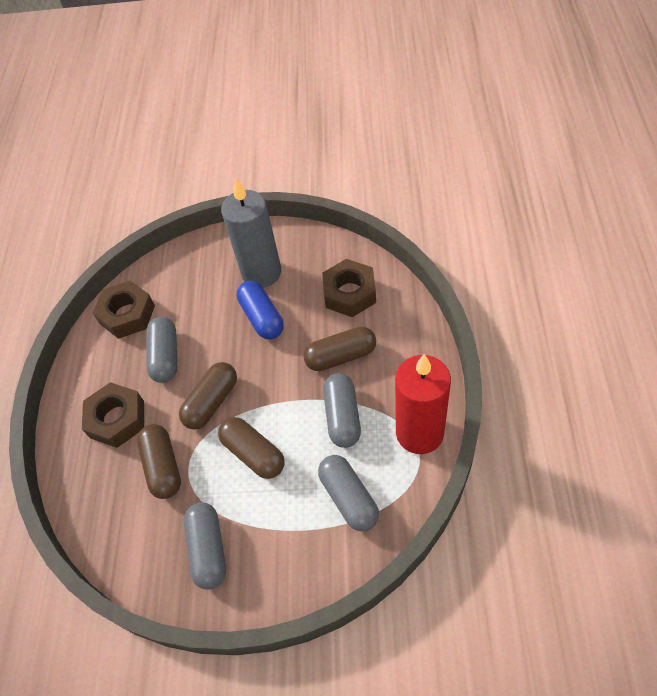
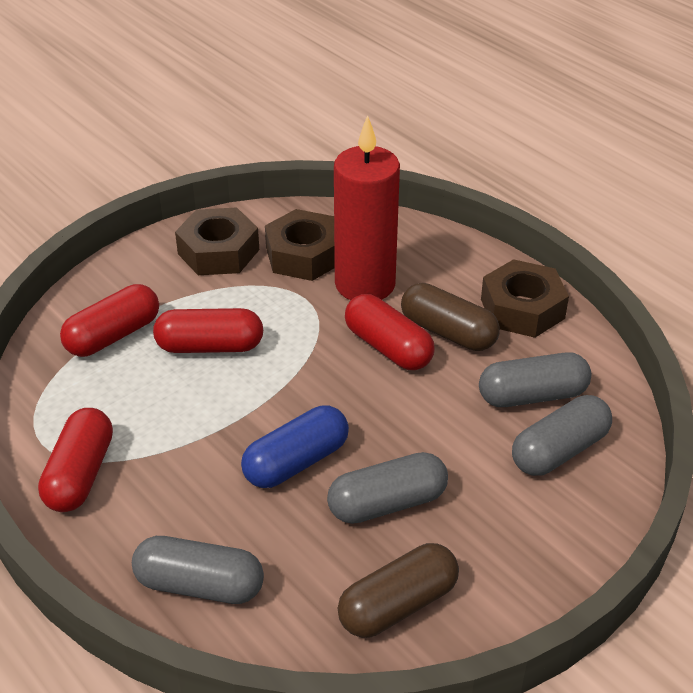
brown capsule: [137,424,181,499] [179,362,237,430] [218,417,284,479] [303,326,376,371] = 4 -> [338,543,459,638] [401,283,500,351] = 2
grey candle: [221,178,281,288] = 1 -> none = 0
red capsule: none = 0 -> [38,408,113,512] [60,284,159,357] [153,308,263,353] [345,294,435,370] = 4

